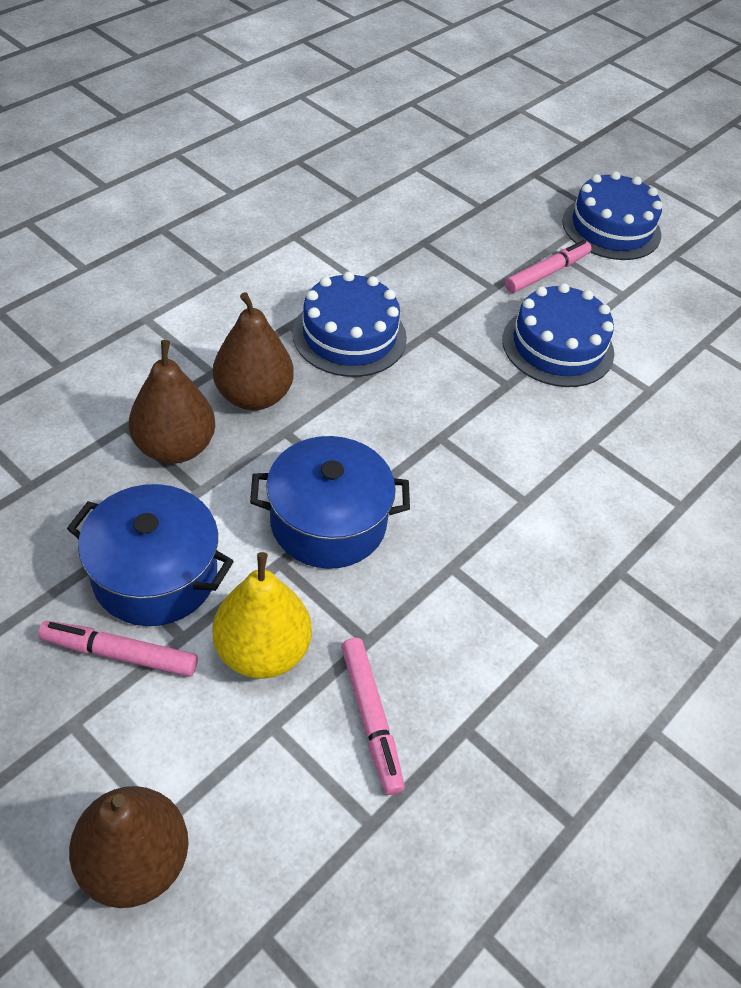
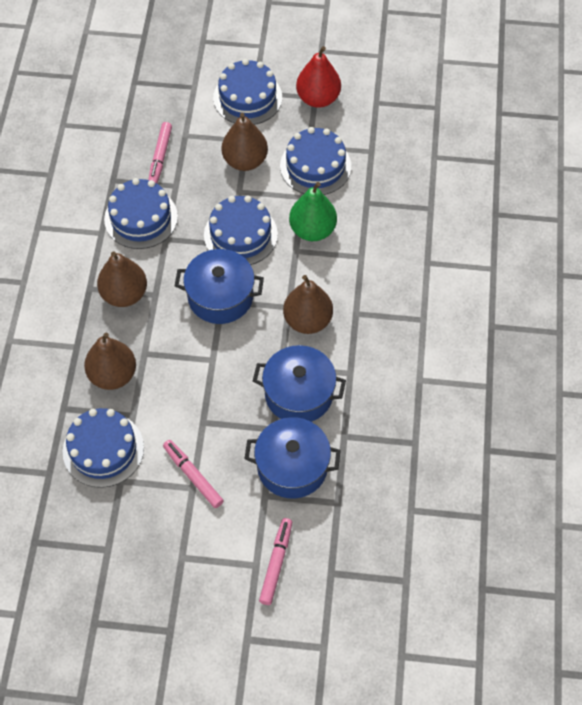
blue cake: [293,271,407,377] [502,283,614,387] [562,171,662,260] = 3 -> [63,408,144,488] [104,178,178,249] [204,196,278,265] [213,59,282,125] [280,127,351,195] = 5
blue pot: [67,484,234,626] [250,436,410,569] = 2 -> [175,249,264,324] [244,417,341,498] [253,345,346,422] = 3
brown pear: [69,786,189,908] [129,340,215,464] [213,292,294,411] = 3 -> [84,333,136,390] [97,251,147,307] [221,113,268,171] [283,275,333,334] = 4
green pear: none = 0 -> [289,182,337,241] = 1
red pear: none = 0 -> [296,46,341,108] = 1
yellow pear: [213,552,312,679] = 1 -> none = 0

